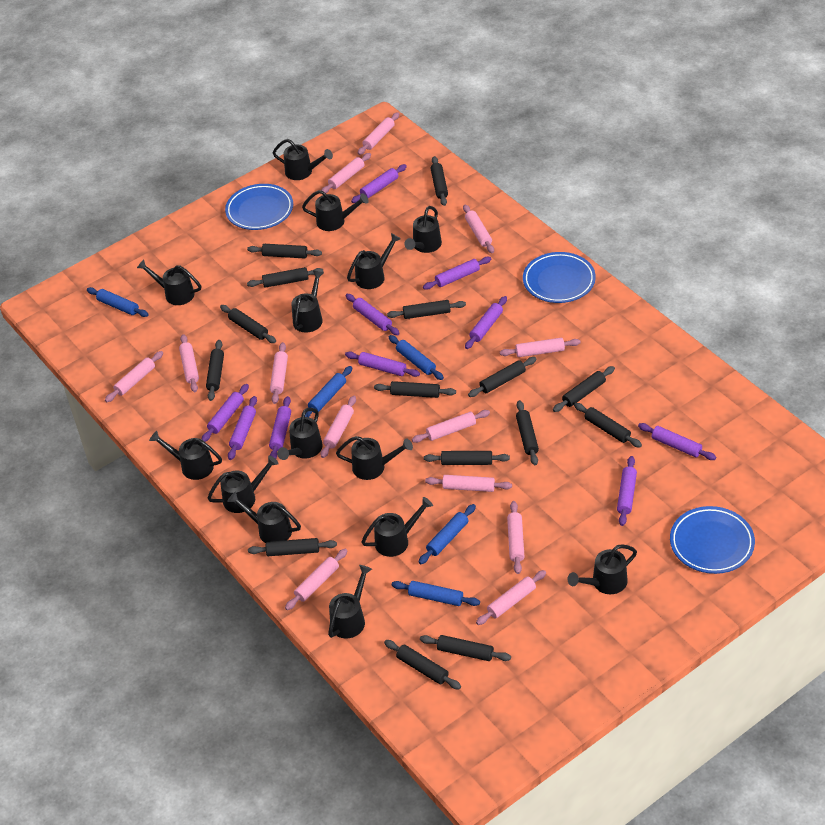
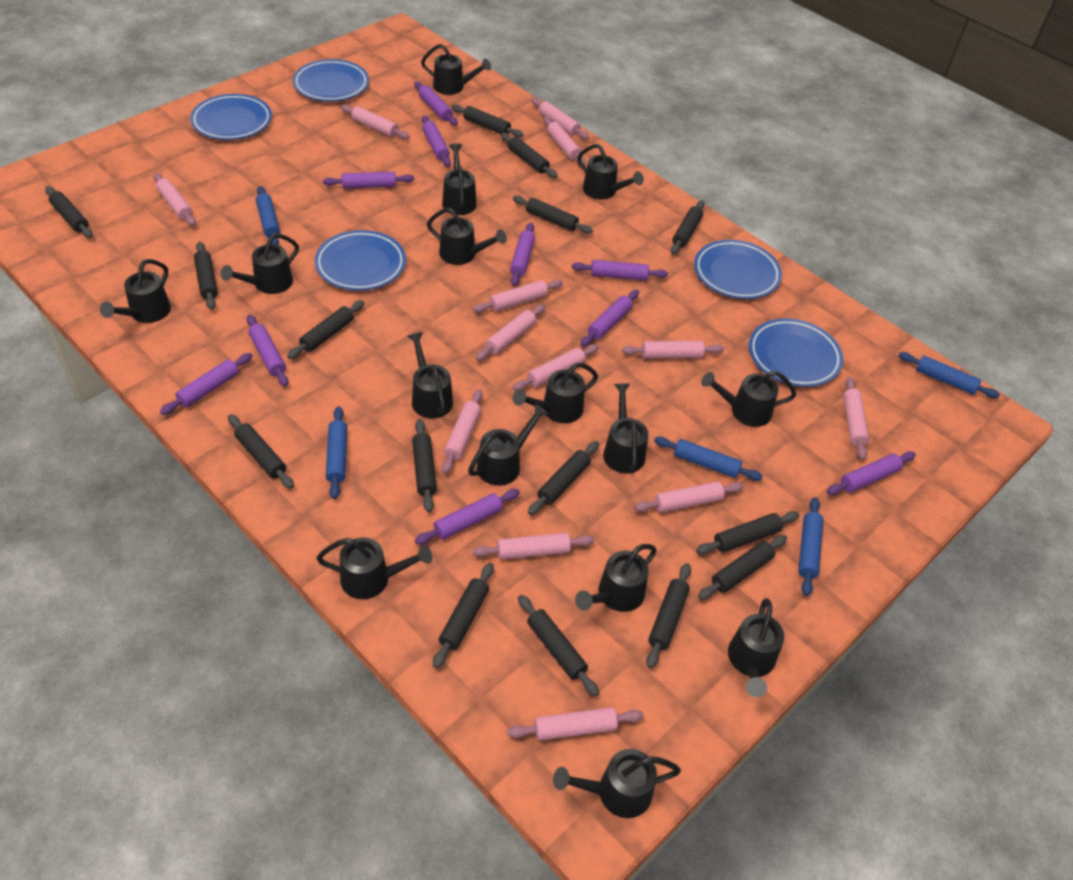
black watering can: [137,259,201,305] [149,431,222,480] [208,455,279,513] [227,491,301,543] [273,139,333,180] [277,408,323,460] [291,270,324,333] [302,190,369,231] [328,565,372,639] [336,436,413,480] [347,233,400,289] [361,497,433,557] [404,206,442,253] [567,544,637,594] = 14 -> [100,259,171,323] [221,234,299,294] [316,537,432,599] [407,332,453,419] [421,44,491,95] [427,208,507,265] [442,144,477,215] [468,404,549,486] [513,362,598,423] [553,749,681,818] [575,544,657,612] [578,144,644,199] [603,384,648,473] [701,371,796,427] [728,598,784,697] = 15
blue plate: [225,184,293,230] [523,252,596,303] [670,506,755,574] = 3 -> [190,94,272,140] [293,59,369,101] [315,230,406,291] [694,240,782,299] [749,318,843,387] = 5

